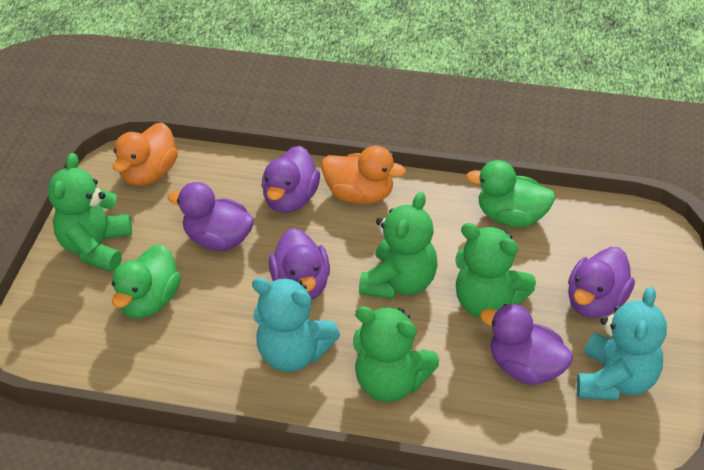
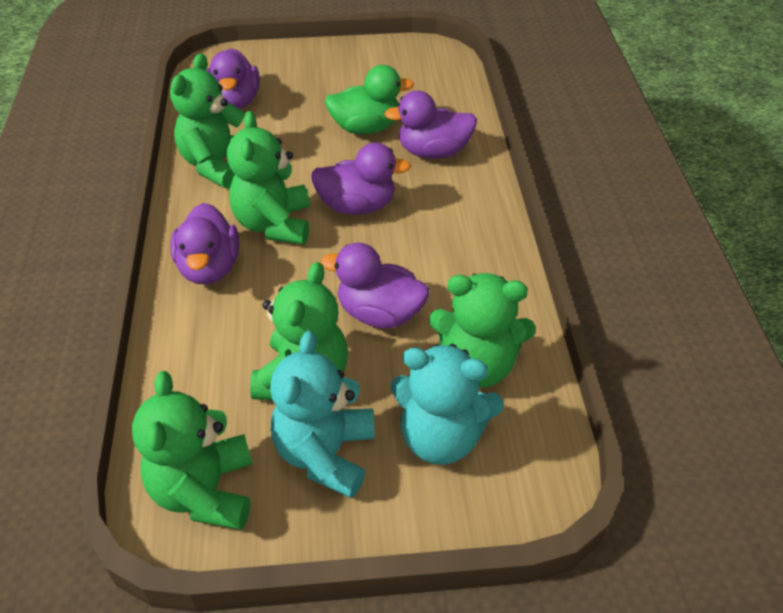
green duck: [112,244,181,318] [466,160,556,227] = 2 -> [325,65,414,134] = 1
green teddy bear: [48,153,132,272] [353,306,439,402] [359,192,437,299] [455,223,536,318] = 4 -> [132,371,252,530] [170,53,245,188] [227,111,310,245] [250,262,348,400] [429,273,536,388] = 5
orange duck: [113,123,178,186] [321,146,406,204] = 2 -> none = 0

